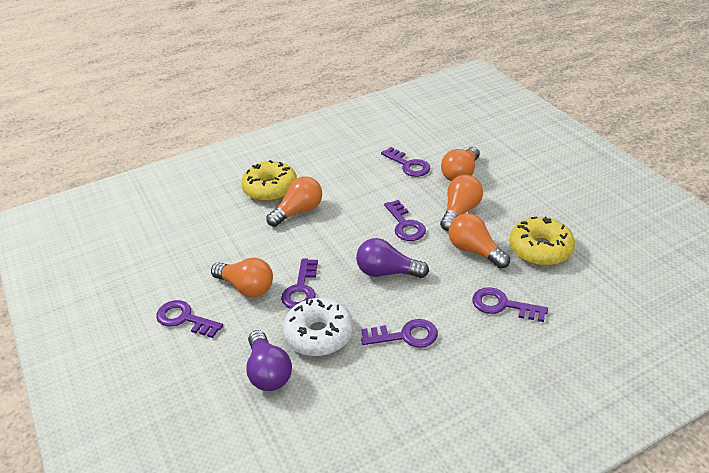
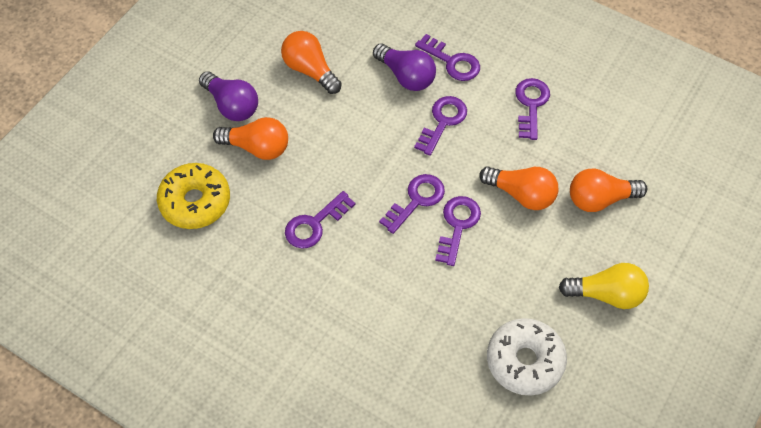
orange light bulb: [211,258,273,297] [266,176,322,227] [440,175,483,231] [441,147,480,181] [448,213,510,269] = 5 -> [213,117,288,160] [281,31,342,94] [479,166,558,210] [570,168,647,212] = 4
yellow donut: [241,160,297,202] [509,217,575,266] = 2 -> [157,163,230,229] = 1
yellow light bulb: none = 0 -> [559,263,649,309] = 1

